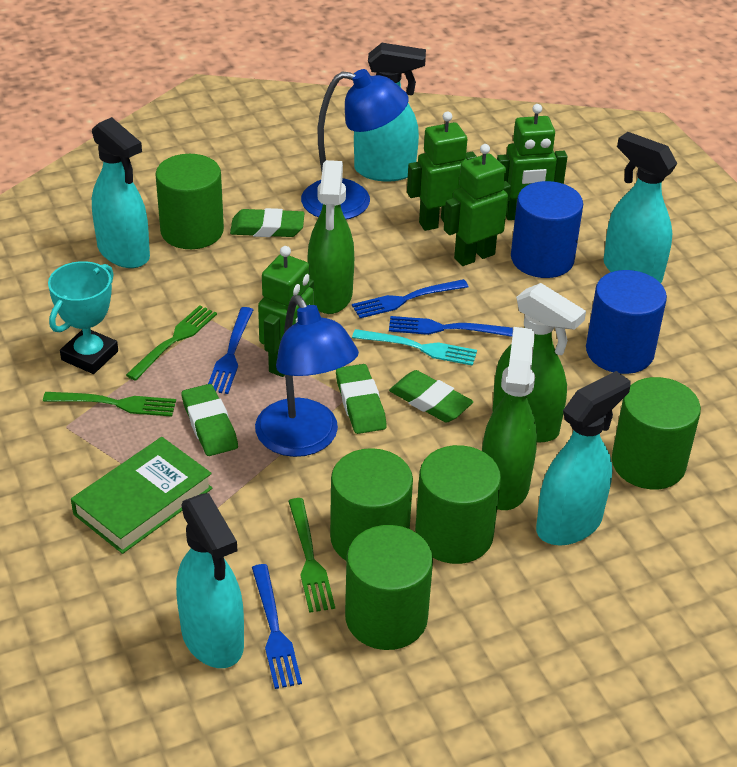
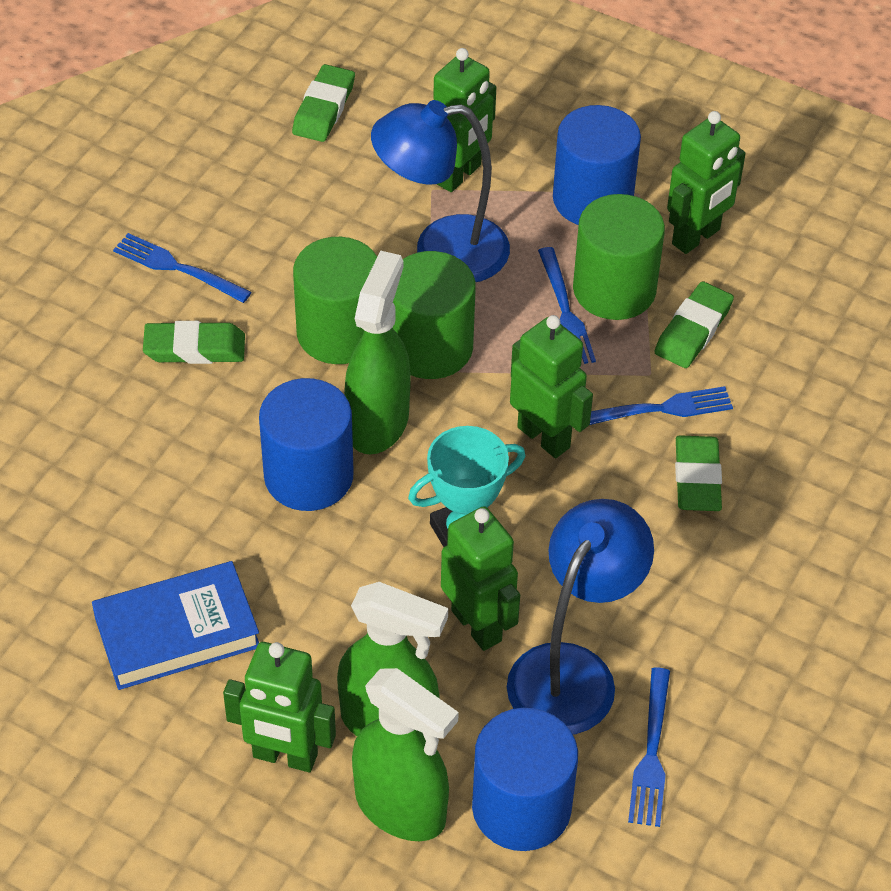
blue book: none = 0 -> [92,561,259,690] = 1
blue cylinder: [511,181,583,278] [586,270,667,374] = 2 -> [259,378,354,511] [472,708,578,851] [553,105,641,225] = 3
green book: [71,437,213,554] = 1 -> none = 0
green cylinder: [155,154,224,249] [330,448,413,561] [345,525,433,650] [415,445,501,564] [612,377,701,489] = 5 -> [293,237,377,364] [392,251,476,379] [573,194,665,320] = 3
green fork: [43,392,176,417] [126,305,217,381] [288,498,335,613] = 3 -> none = 0
green robot: [258,246,314,377] [407,111,477,231] [444,144,511,266] [497,104,568,220] = 4 -> [223,642,336,772] [433,48,496,192] [441,506,520,651] [510,315,593,458] [667,111,746,254] = 5
turquoise fork: [352,329,477,366] = 1 -> none = 0
turquoise spray bottle: [92,117,150,268] [176,493,244,668] [354,43,426,181] [536,371,631,546] [603,132,677,283] = 5 -> none = 0

